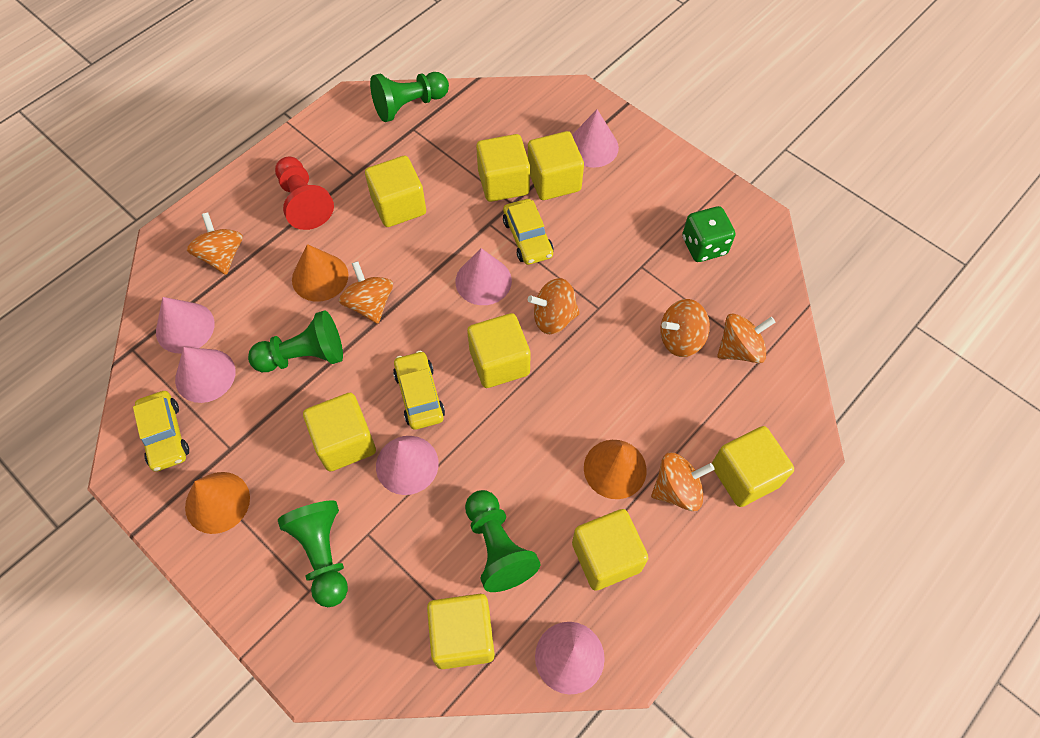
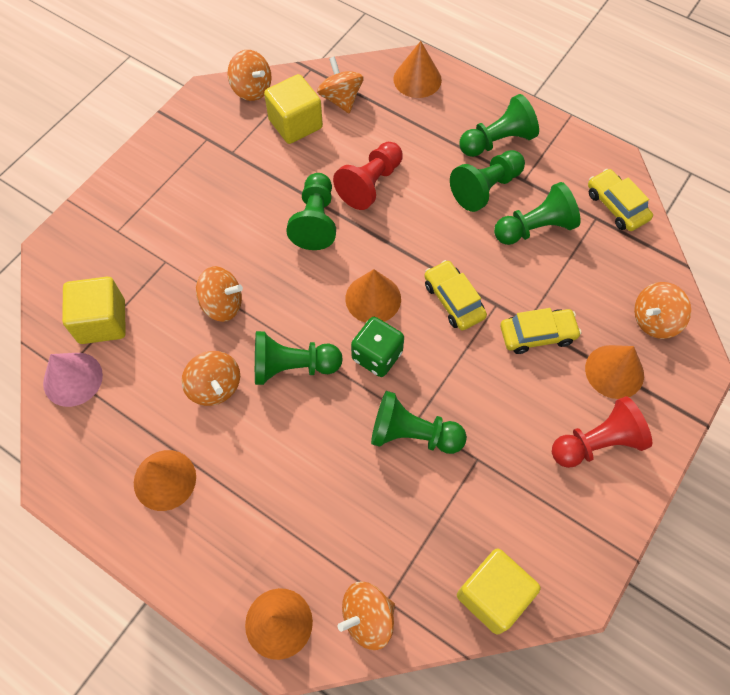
green pawn: [248,310,343,372] [278,500,348,607] [370,72,449,122] [465,490,540,592] = 4 -> [255,331,342,385] [286,173,336,250] [371,391,467,454] [450,150,525,212] [459,94,539,157] [494,182,580,245] = 6
orange cone: [185,472,250,534] [292,244,348,302] [584,440,647,499] = 3 -> [134,450,196,511] [245,588,313,660] [345,269,401,323] [393,41,442,98] [585,345,644,399] = 5
pink cone: [156,297,215,354] [175,347,236,403] [376,436,439,495] [455,248,512,305] [535,622,605,695] [572,109,619,168] = 6 -> [43,353,103,407] = 1
red pawn: [275,157,334,230] = 1 -> [333,142,403,210] [552,396,652,468] = 2
yellow cube: [303,393,376,471] [365,156,426,227] [427,594,495,669] [467,313,531,388] [476,134,530,202] [528,131,584,200] [572,509,648,591] [712,426,794,507] = 8 -> [62,277,126,344] [264,74,323,144] [457,549,541,635] = 3

